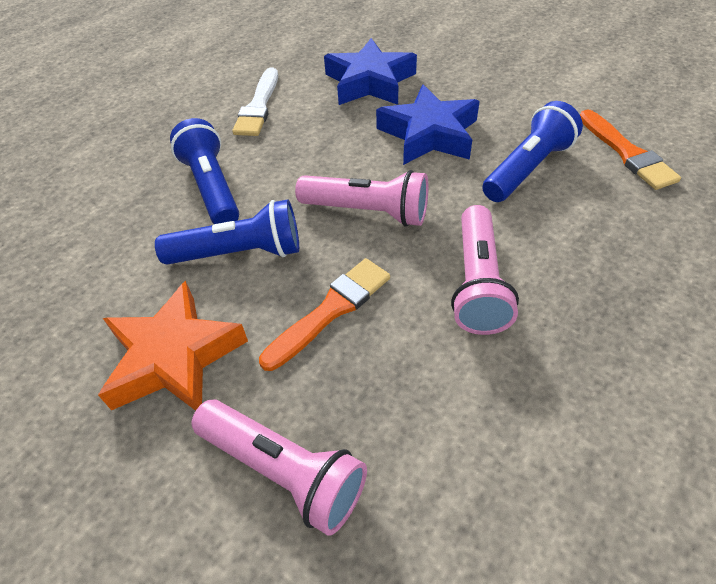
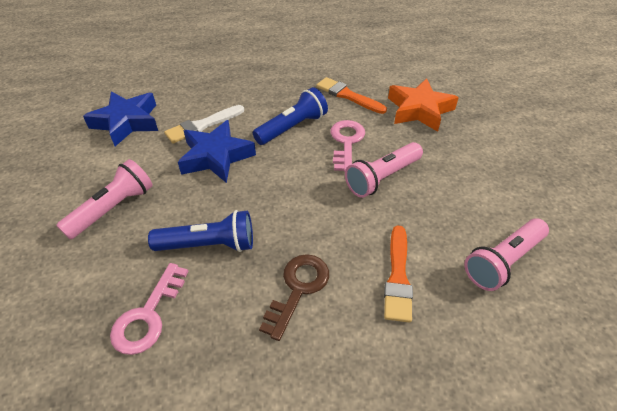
blue flashlight: [155,199,299,265] [170,118,239,224] [482,101,583,202] = 3 -> [148,210,253,252] [253,87,328,145] = 2
brown key: none = 0 -> [259,254,329,341] = 1
pink key: none = 0 -> [110,263,189,355] [330,120,365,172] = 2

